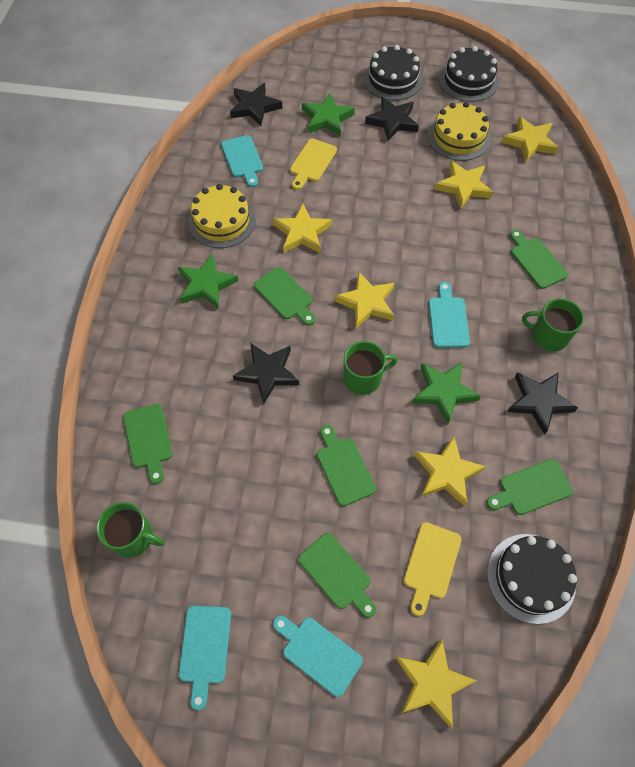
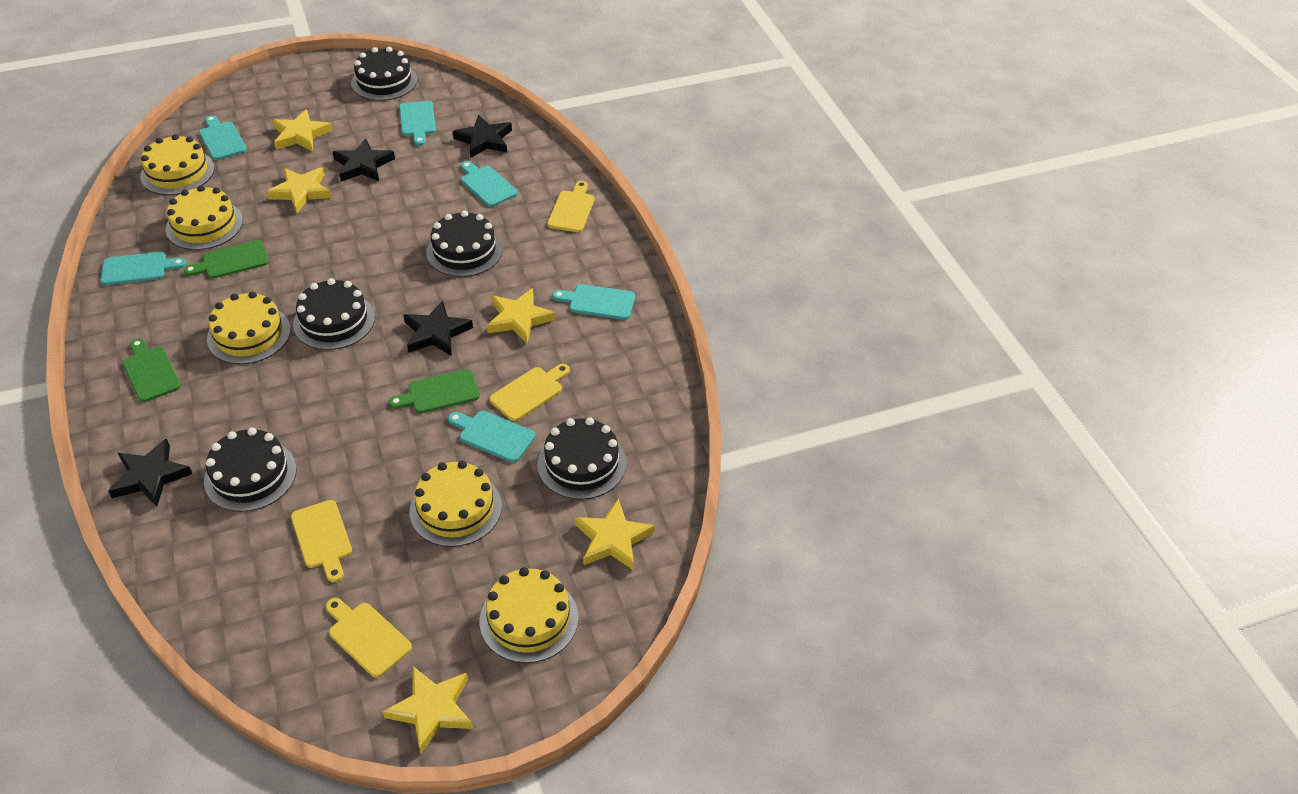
black cake: [364,45,423,101] [439,46,499,102] [487,534,577,624] = 3 -> [204,428,296,512] [293,278,375,350] [351,47,417,101] [426,210,503,277] [537,417,626,500] = 5
green cutting board: [123,404,173,484] [254,267,315,326] [298,533,376,618] [317,425,376,506] [487,459,573,515] [510,230,568,289] = 6 -> [123,338,181,402] [184,240,269,279] [389,369,480,413] = 3
green mug: [96,502,164,558] [344,341,398,395] [522,299,584,352] = 3 -> none = 0
green star: [178,254,239,309] [302,92,355,136] [412,362,481,424] = 3 -> none = 0
turquoise cutting board: [179,606,231,710] [221,135,263,187] [273,616,363,697] [429,282,470,348] = 4 -> [101,252,187,285] [199,115,247,160] [399,101,436,146] [448,411,535,463] [461,161,518,207] [552,284,635,320] = 6
yellow cake: [188,184,256,248] [428,102,491,161] = 2 -> [140,134,215,195] [166,185,243,250] [207,291,291,364] [409,461,502,547] [480,567,578,663] = 5
yellow cutting board: [290,138,337,190] [404,522,461,616] = 2 -> [291,500,352,582] [326,598,412,678] [490,364,570,421] [547,181,595,232] = 4
yellow star: [273,203,332,253] [334,271,394,328] [396,639,477,728] [414,436,486,506] [435,161,493,209] [502,116,558,163] = 6 -> [266,167,332,213] [272,109,333,151] [383,666,473,753] [487,288,555,343] [575,498,655,570] = 5

